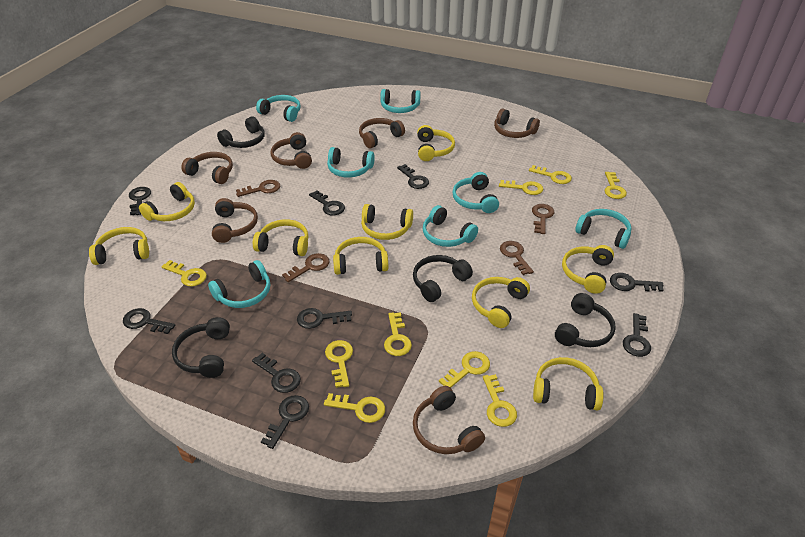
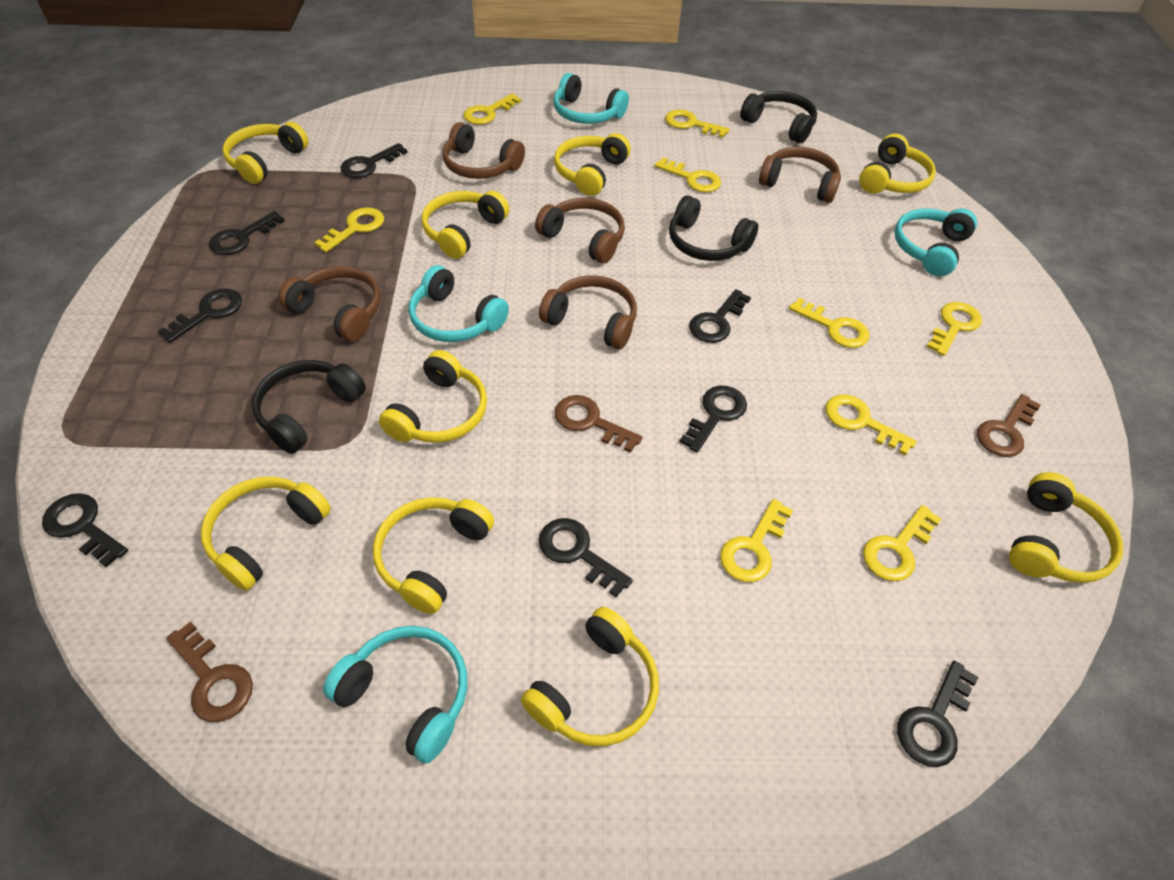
black headphones: [172,317,230,378] [217,116,265,148] [413,255,473,302] [555,293,616,347] = 4 -> [252,360,366,454] [669,195,758,261] [740,91,817,143] = 3
black key: [123,308,175,334] [129,187,151,215] [252,353,301,393] [261,395,309,449] [297,308,352,329] [309,190,345,215] [397,164,429,189] [610,273,664,292] [623,313,651,357] = 9 -> [42,493,128,567] [158,288,242,343] [209,211,285,255] [340,143,408,178] [539,518,633,597] [680,386,747,453] [689,289,751,343] [897,660,978,767] = 8
brown headphones: [181,152,233,184] [212,198,258,243] [271,132,312,169] [359,118,405,148] [413,386,485,454] [494,109,540,138] = 6 -> [278,266,381,342] [442,122,525,179] [535,198,625,264] [539,275,637,349] [759,147,841,203] = 5
brown key: [236,180,280,197] [282,253,330,282] [500,241,534,275] [532,204,554,234] = 4 -> [166,621,253,722] [555,395,643,453] [977,394,1041,457] = 3
turquoise headphones: [208,260,270,308] [256,95,301,122] [327,147,375,178] [380,89,421,113] [423,205,478,247] [453,172,499,213] [575,209,632,249] = 7 -> [323,626,467,764] [409,265,509,342] [553,73,629,124] [894,208,977,277] = 4

